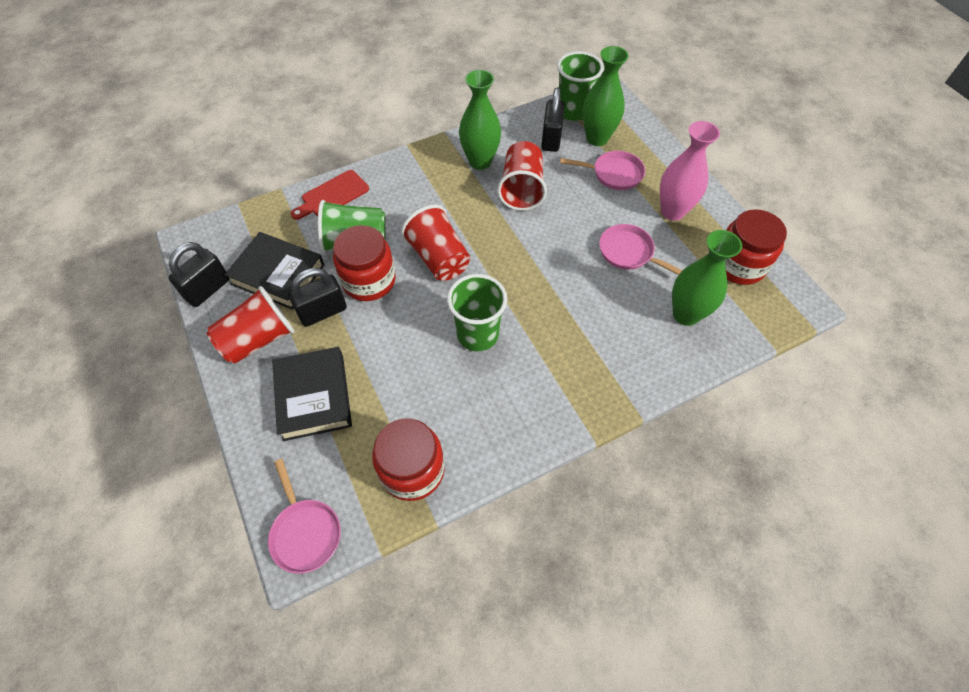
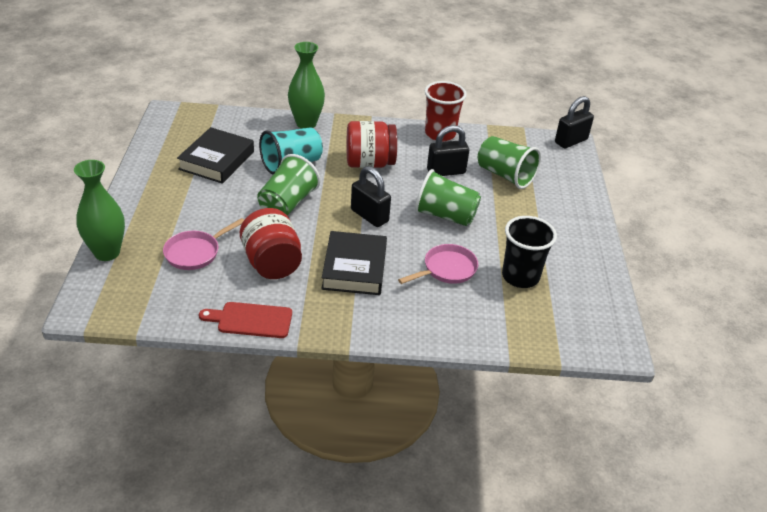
black cup: none = 0 -> [502,216,557,288] = 1
green vase: [459,70,501,170] [582,46,629,146] [672,230,742,326] = 3 -> [74,160,125,261] [288,42,325,129] = 2
pink pan: [268,459,341,574] [560,151,645,190] [599,224,683,275] = 3 -> [163,218,244,270] [398,244,478,284] = 2
pink vase: [660,121,720,221] = 1 -> none = 0
red cup: [207,286,295,364] [401,205,470,280] [497,141,547,211] = 3 -> [425,81,467,142] = 1
red jar: [333,225,396,301] [372,418,445,501] [725,209,787,285] = 3 -> [240,208,302,279] [346,121,397,168] = 2
turquoise cup: none = 0 -> [259,127,323,174] = 1

